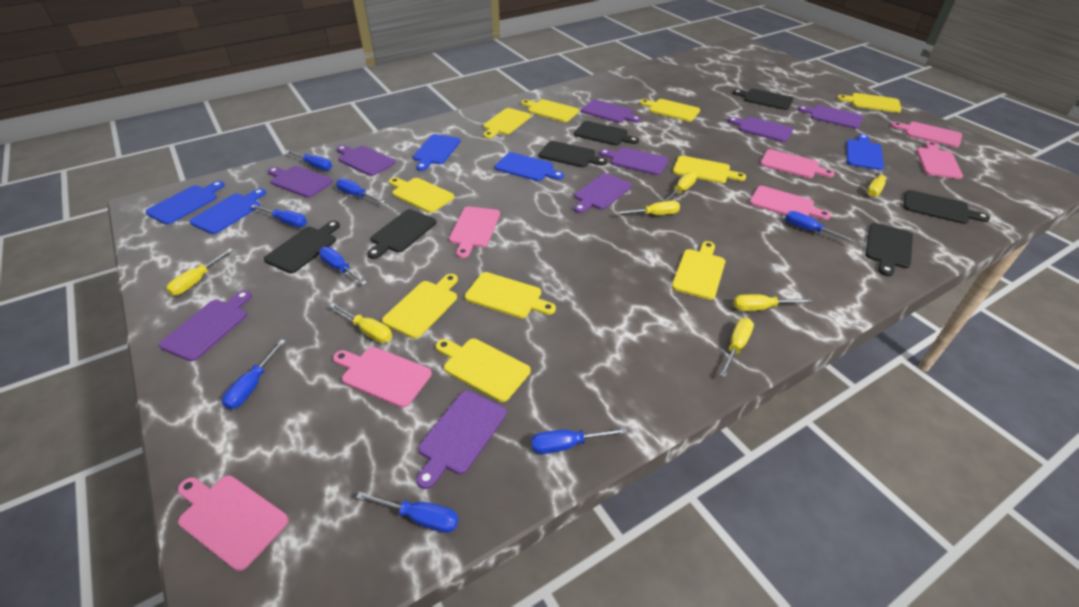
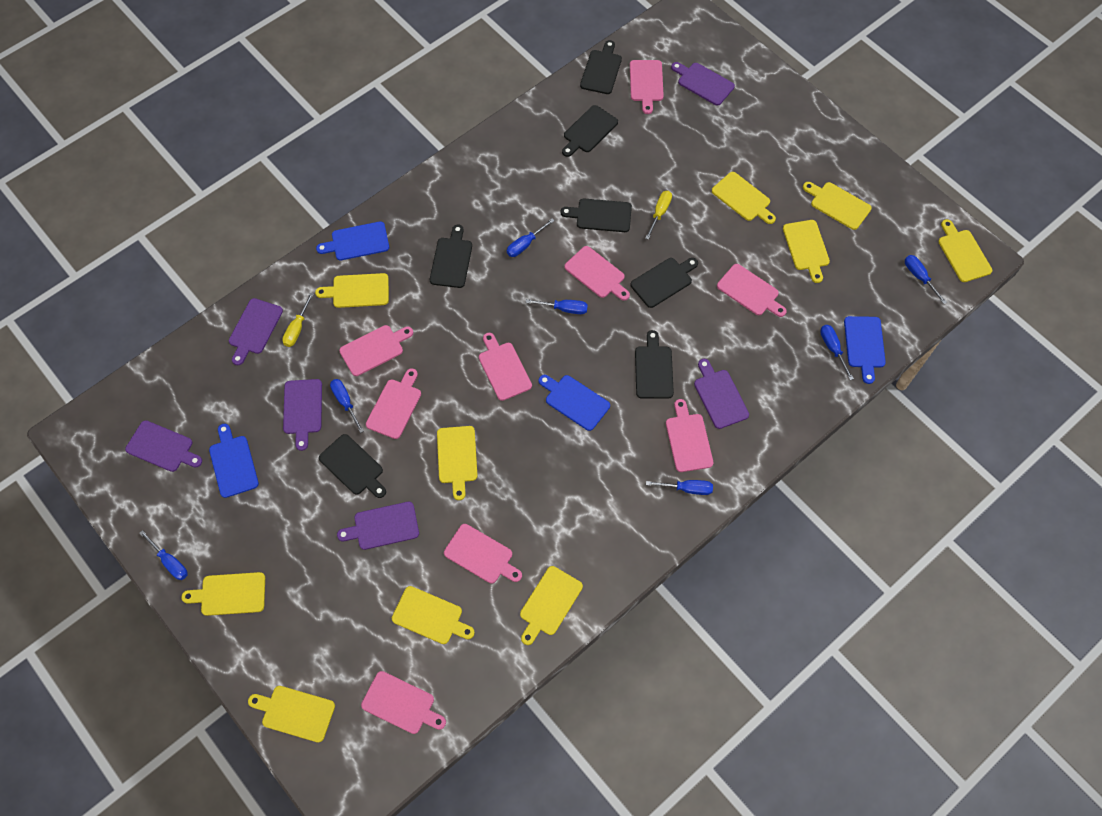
blue cutting board: [146,181,225,225] [190,188,266,234] [413,134,461,171] [495,152,564,181] [846,134,884,170] = 5 -> [209,424,259,498] [316,222,389,260] [539,375,610,431] [844,316,886,384] = 4
blue screwdriver: [222,339,286,409] [251,205,307,227] [286,150,332,171] [319,247,367,285] [336,178,385,204] [356,492,459,533] [531,427,628,454] [785,211,855,242] = 8 -> [139,530,188,580] [330,379,364,433] [507,218,555,257] [526,299,588,314] [646,480,713,495] [820,325,854,380] [905,255,947,304] = 7
pink cutting board: [178,475,289,571] [333,347,432,408] [449,206,500,258] [749,186,831,220] [760,149,835,178] [891,122,962,148] [916,141,963,179] = 7 -> [339,325,413,376] [361,671,446,734] [366,368,421,439] [444,524,522,584] [479,333,532,401] [564,246,630,301] [630,60,664,114] [666,399,713,472] [717,264,787,317] = 9
purple cutting board: [159,290,252,361] [268,166,333,198] [336,145,395,176] [416,391,506,489] [574,173,632,213] [581,100,641,123] [599,147,668,175] [728,117,793,142] [797,105,863,129] = 9 -> [125,420,202,472] [229,298,283,365] [283,379,322,451] [337,501,419,550] [671,62,735,106] [694,359,749,429] = 6
yellow screwdriver: [166,248,233,296] [330,303,392,343] [616,201,680,215] [663,172,697,202] [720,318,754,378] [733,294,812,311] [867,166,891,197] = 7 -> [282,293,314,347] [645,191,672,240] = 2

